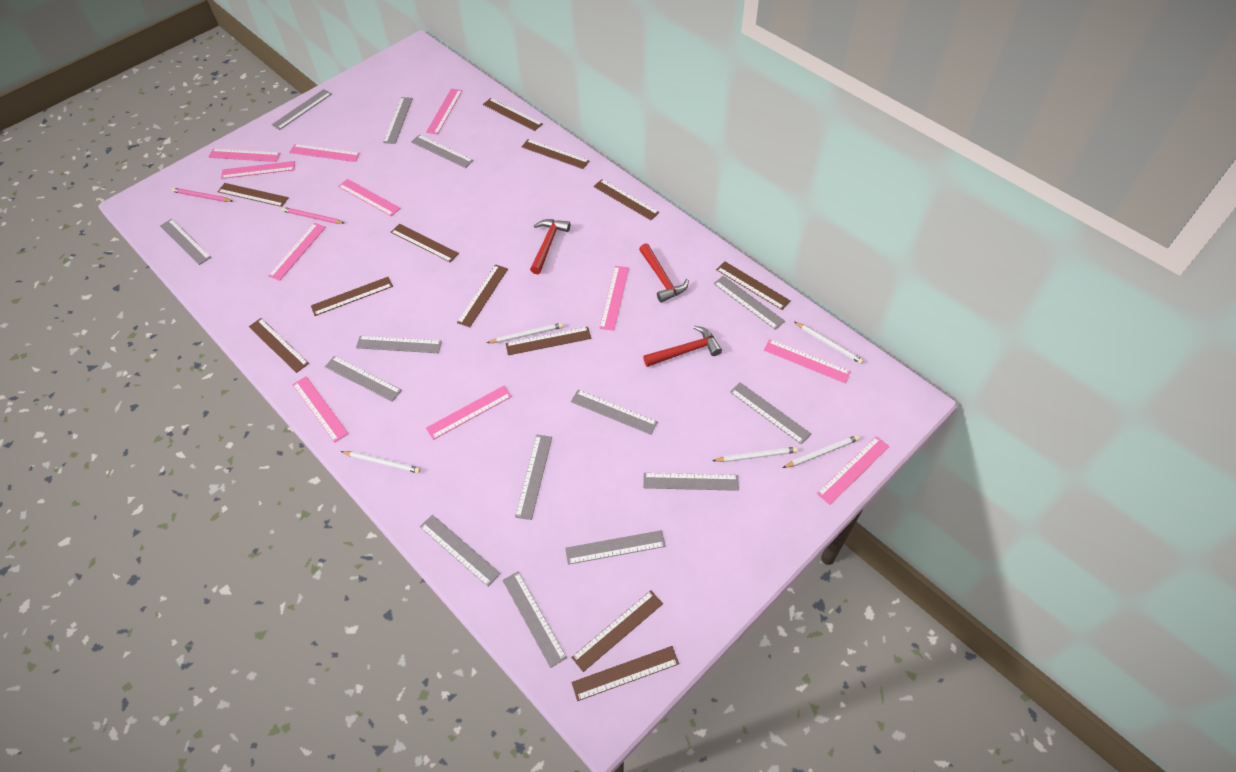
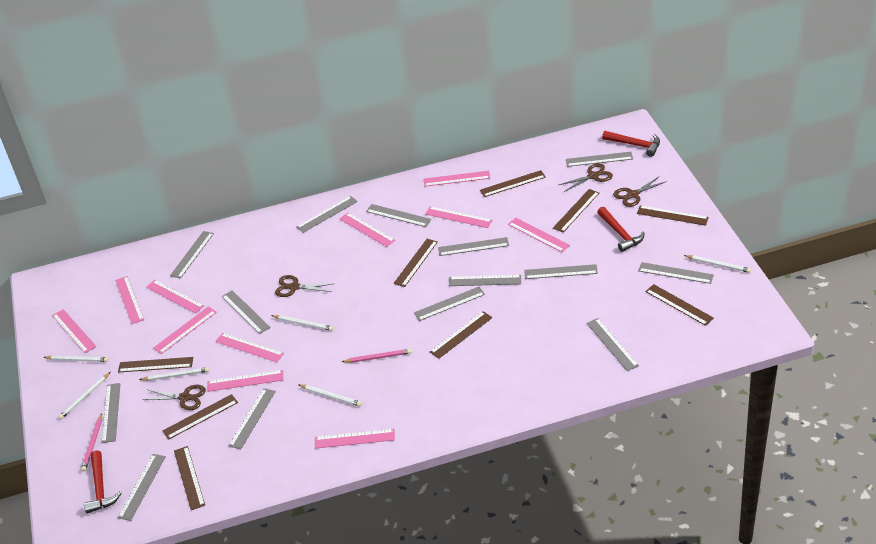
brown ruler: [218,183,289,207] [249,318,309,373] [311,277,393,316] [391,224,459,262] [457,265,508,327] [483,98,543,131] [506,327,591,355] [522,139,589,169] [571,590,663,672] [571,646,679,701] [593,179,659,220] [716,261,791,310] = 12 -> [118,357,193,373] [163,394,238,440] [174,446,205,510] [394,239,438,287] [430,311,492,359] [480,170,546,197] [553,189,599,232] [637,205,709,226] [645,284,714,326] = 9
brown scissors: none = 0 -> [142,385,206,410] [275,275,332,297] [559,163,613,192] [613,176,667,207] = 4
white pencil: [341,451,421,473] [487,323,563,343] [712,447,798,462] [783,435,860,468] [795,322,864,364] = 5 -> [43,355,109,362] [58,372,110,419] [139,367,209,381] [271,315,333,331] [299,384,362,406] [684,255,751,273] = 6

